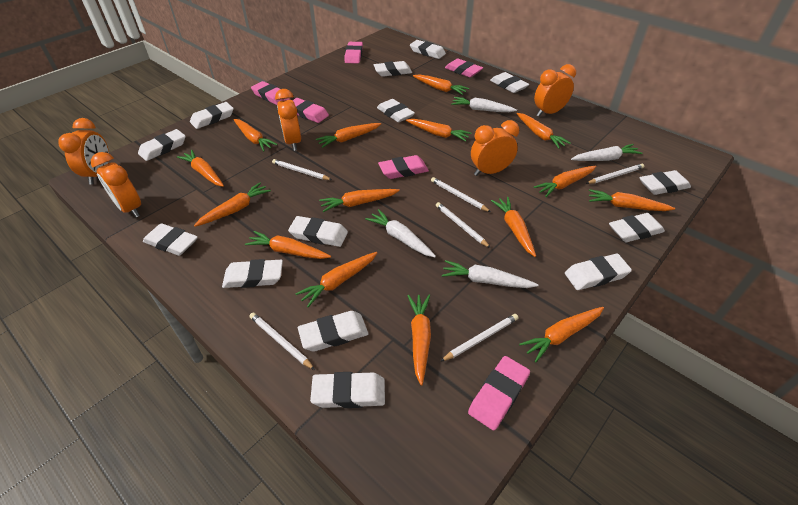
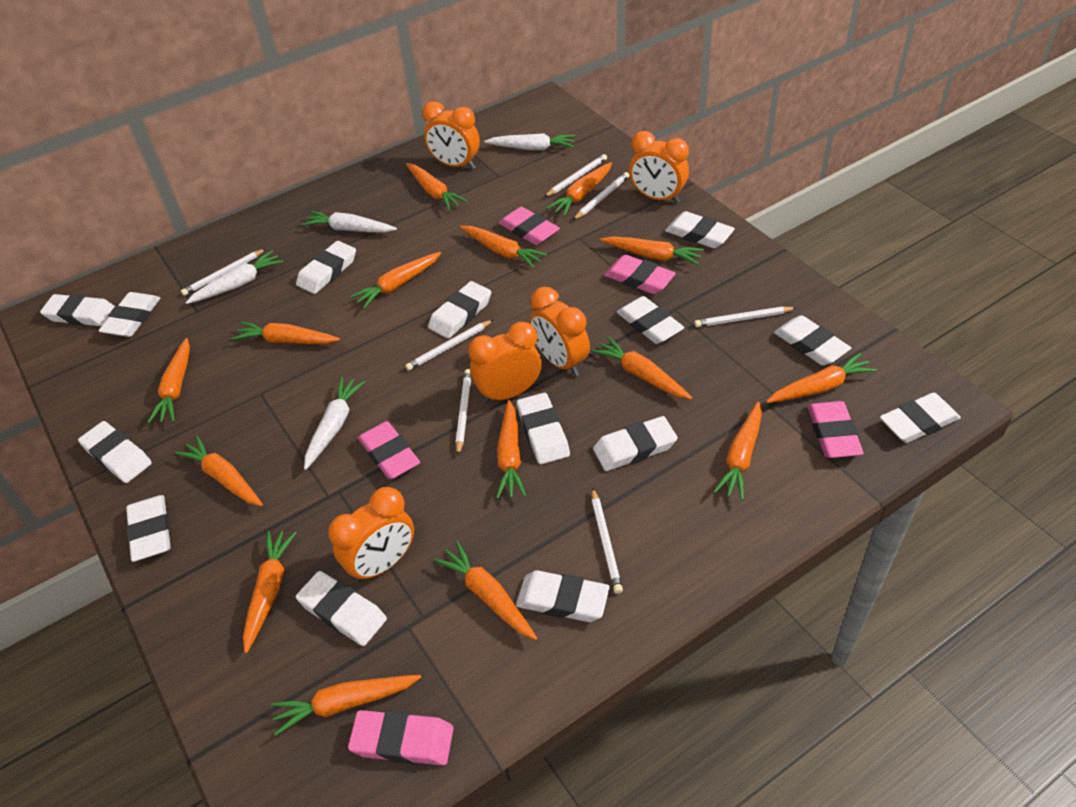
pink eraser: [251,81,290,105] [293,98,329,123] [344,42,363,64] [378,155,429,179] [445,59,483,77] [468,356,530,431] = 6 -> [348,710,454,765] [358,421,420,480] [499,207,560,245] [604,255,676,294] [807,401,864,458] = 5
white pencil: [249,312,315,370] [272,159,332,180] [431,177,491,212] [436,202,491,248] [440,314,518,362] [586,164,644,184] = 6 -> [181,249,266,296] [405,320,493,371] [455,369,471,455] [544,154,607,197] [573,172,630,220] [592,487,623,594] [694,307,796,327] = 7

